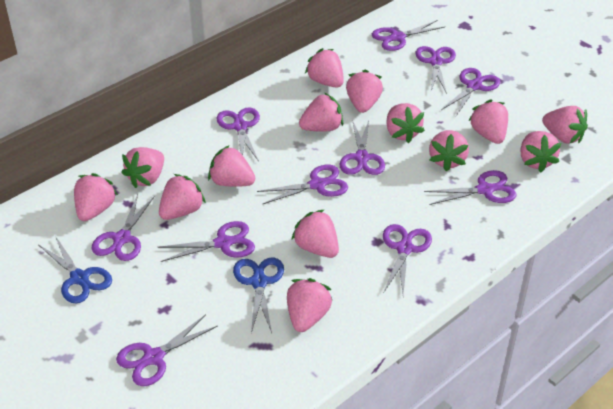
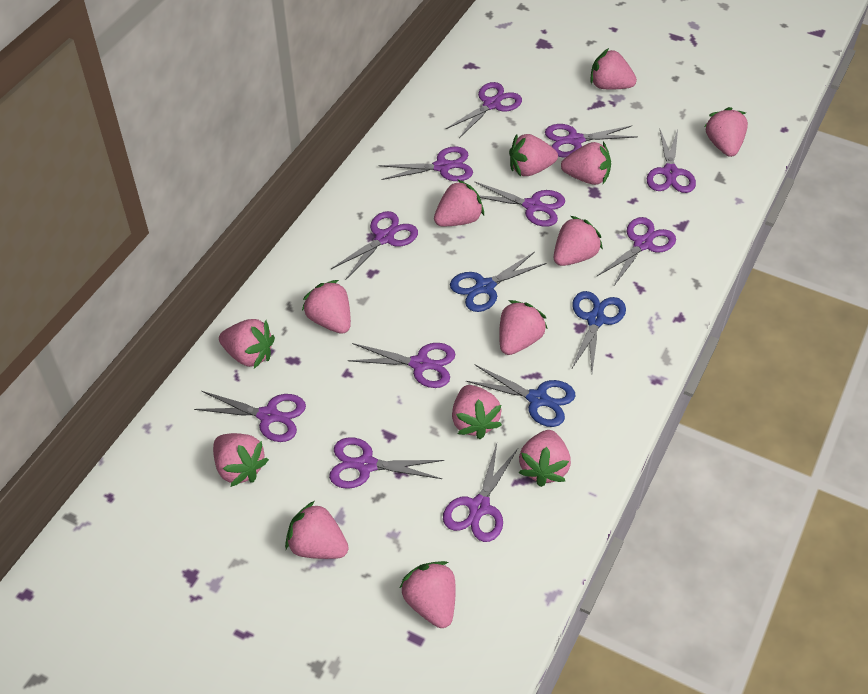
blue scissors: [39,236,112,303] [233,257,284,333] = 2 -> [450,252,547,312] [466,364,575,427] [571,291,626,372] = 3

